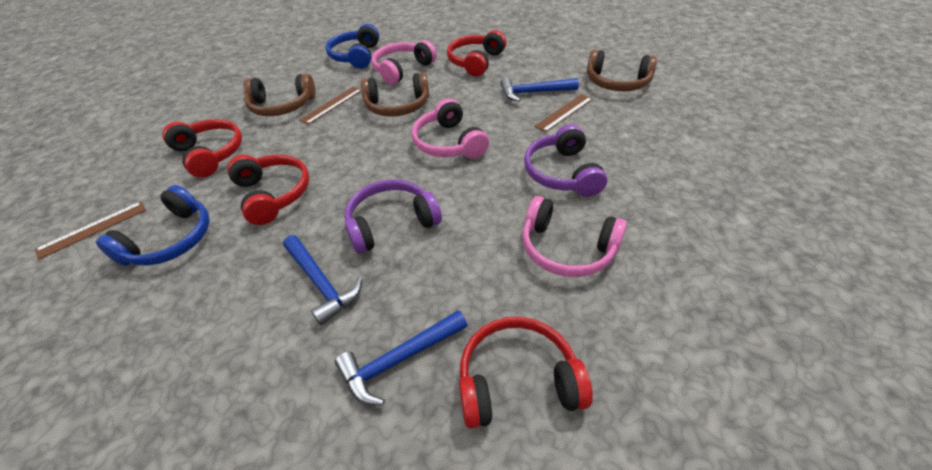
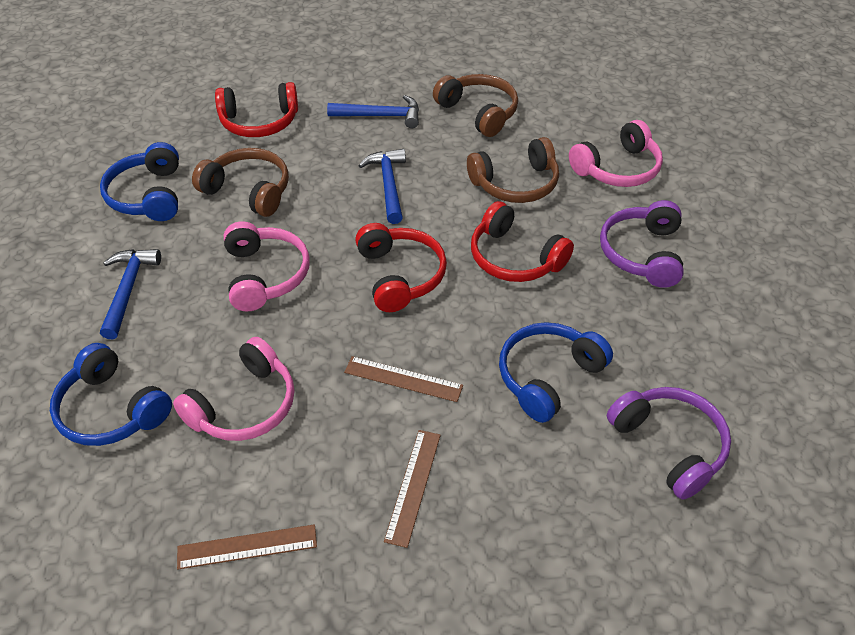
blue headphones: [96,185,210,266] [325,24,379,69] = 2 -> [50,343,172,446] [100,142,179,221] [499,322,613,423] = 3
red headphones: [162,119,242,178] [227,154,309,225] [447,30,506,77] [459,317,593,429] = 4 -> [215,82,298,137] [355,223,447,312] [471,201,574,282] = 3

